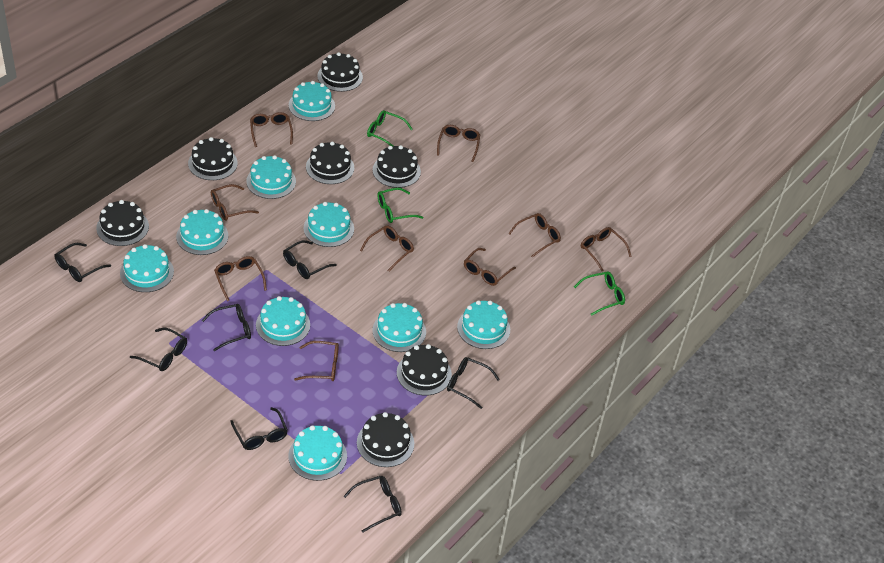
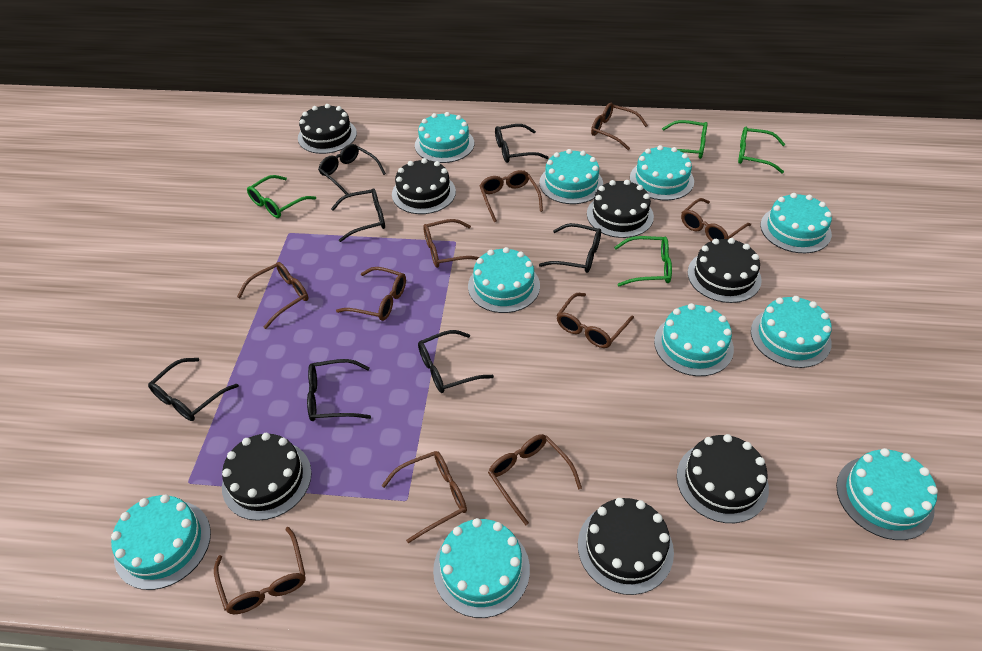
brown glasses: [211,184,259,221] [214,256,267,301] [250,112,293,147] [294,341,339,381] [360,225,414,272] [437,125,480,162] [464,248,516,286] [508,213,561,258] [581,227,632,271] = 9 -> [214,527,306,614] [237,262,309,329] [336,267,406,321] [381,451,467,543] [423,219,480,268] [479,170,543,222] [488,434,582,525] [557,293,634,348] [591,103,648,150] [681,198,751,241] = 10
green glasses: [367,110,413,146] [377,188,423,223] [574,271,625,316] = 3 -> [247,175,316,218] [614,236,672,286] [662,120,708,159] [738,127,785,174] = 4
turquoise cake: [120,244,174,292] [176,209,228,255] [246,155,296,199] [256,296,310,346] [288,425,347,481] [289,81,335,121] [303,202,354,247] [372,303,426,352] [457,300,510,349] = 9 -> [111,494,211,590] [415,112,474,163] [433,518,530,618] [468,247,540,313] [539,149,603,204] [630,145,694,201] [654,303,734,376] [751,296,832,368] [760,193,832,253] [836,448,938,540] = 10

